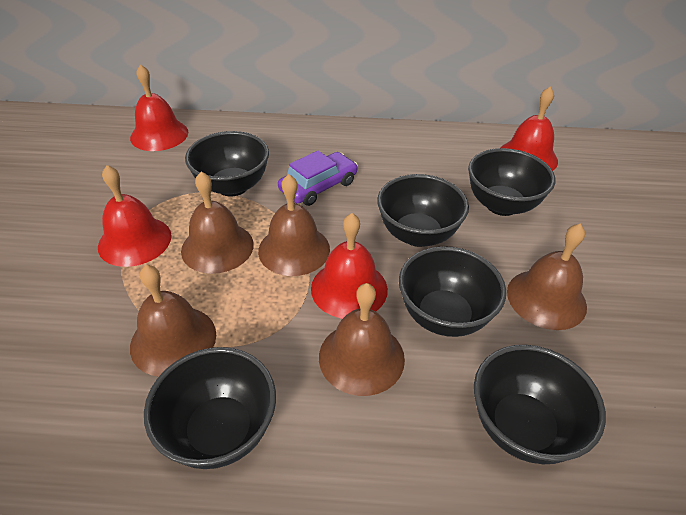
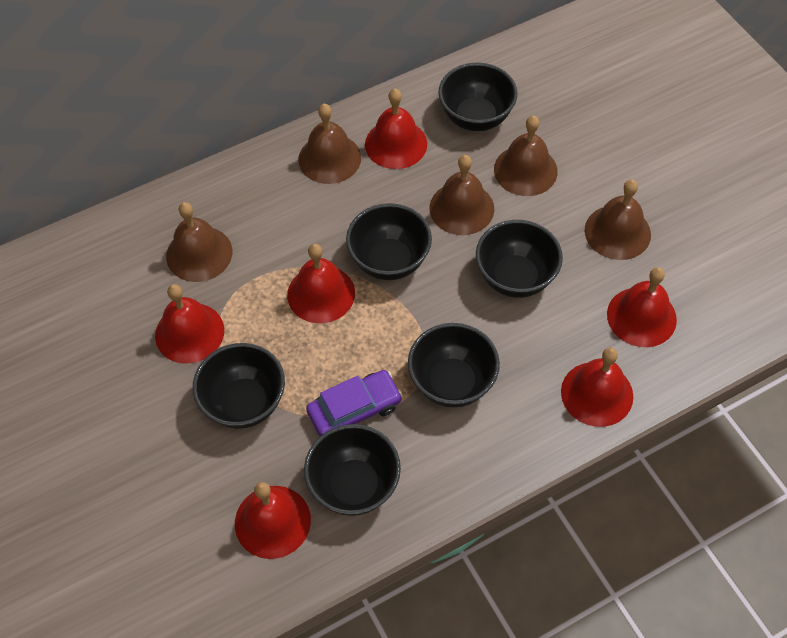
red bell: [98,165,171,267] [130,64,188,151] [311,213,388,319] [500,86,558,171] = 4 -> [155,284,224,364] [235,482,311,559] [287,244,355,323] [365,89,427,169] [561,347,633,427] [607,267,677,347] = 6

